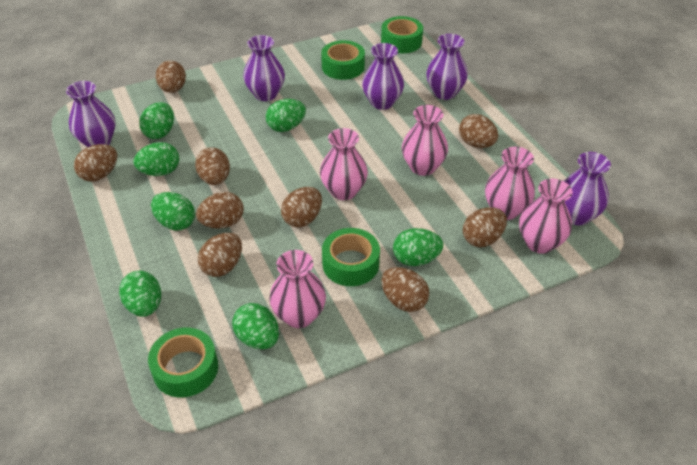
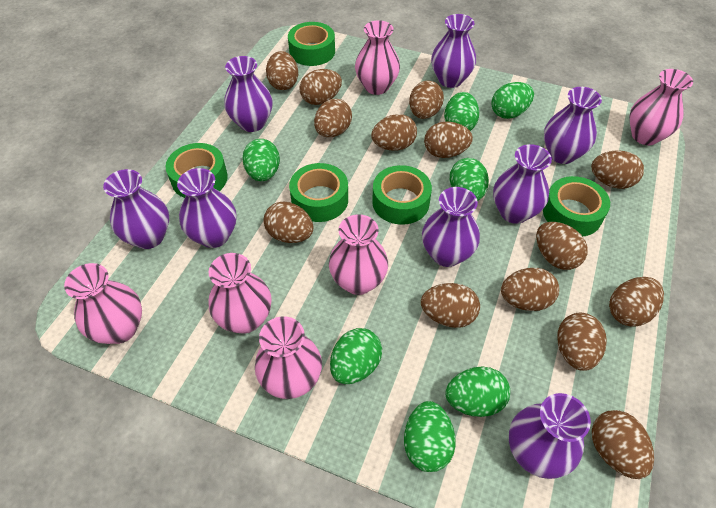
brown egg: [74,144,117,182] [155,60,186,93] [195,147,230,185] [196,192,244,229] [198,233,242,277] [281,187,322,227] [381,267,429,312] [459,114,498,148] [463,207,507,247] = 9 -> [263,202,313,243] [266,51,298,90] [300,69,342,105] [314,99,352,137] [371,114,417,150] [409,81,444,119] [421,283,480,328] [424,122,473,158] [501,268,559,311] [536,222,587,270] [557,313,607,371] [591,150,644,189] [592,410,654,479] [609,277,664,327] = 14
green tape: [148,328,218,397] [321,40,365,80] [322,228,380,286] [381,16,423,53] = 4 -> [165,143,228,198] [288,22,335,66] [289,163,348,222] [372,165,432,225] [543,176,610,236] = 5
pink vase: [269,250,326,328] [320,128,368,200] [402,105,448,176] [485,147,535,220] [519,179,573,254] = 5 -> [64,263,142,344] [209,253,272,333] [255,316,322,399] [329,214,388,295] [355,20,400,95] [629,69,693,145] = 6
purple vase: [66,81,115,147] [243,35,285,101] [362,43,404,110] [426,34,468,100] [564,152,611,225] = 5 -> [103,169,169,249] [177,168,237,248] [224,56,273,132] [422,187,480,267] [431,14,476,88] [493,144,552,224] [509,393,591,479] [544,87,602,164] = 8

